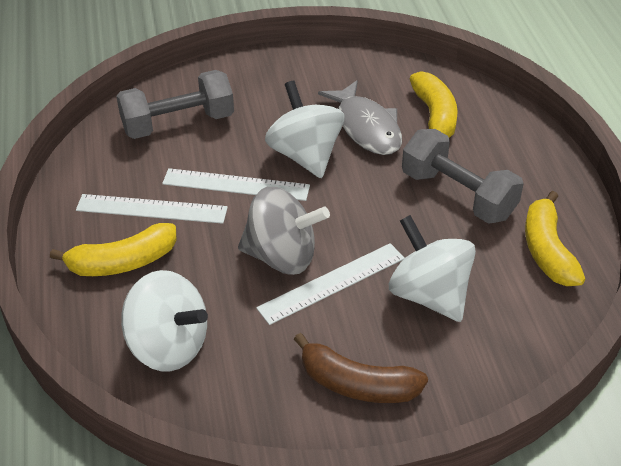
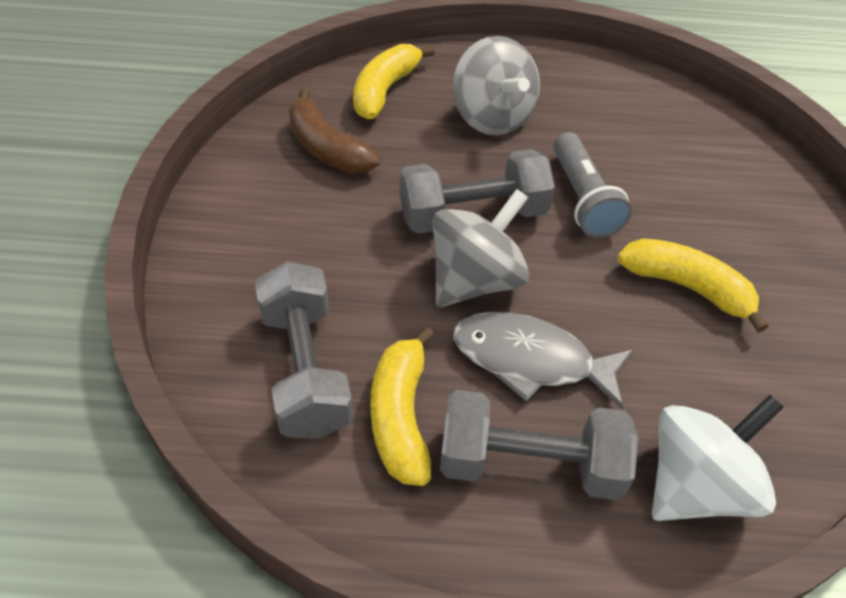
grey dumbbell: [116,70,234,139] [402,129,524,224] = 2 -> [255,261,353,439] [400,149,555,234] [440,390,638,500] = 3
grey flashlight: none = 0 -> [553,132,632,238] = 1
grey spinning top: [238,187,330,275] = 1 -> [433,189,529,307] [453,36,540,135] = 2
white ruler: [76,194,228,224] [162,168,310,201] [256,243,404,325] = 3 -> none = 0
white spinning top: [121,270,208,371] [265,81,344,178] [389,215,476,322] = 3 -> [652,394,784,521] = 1

